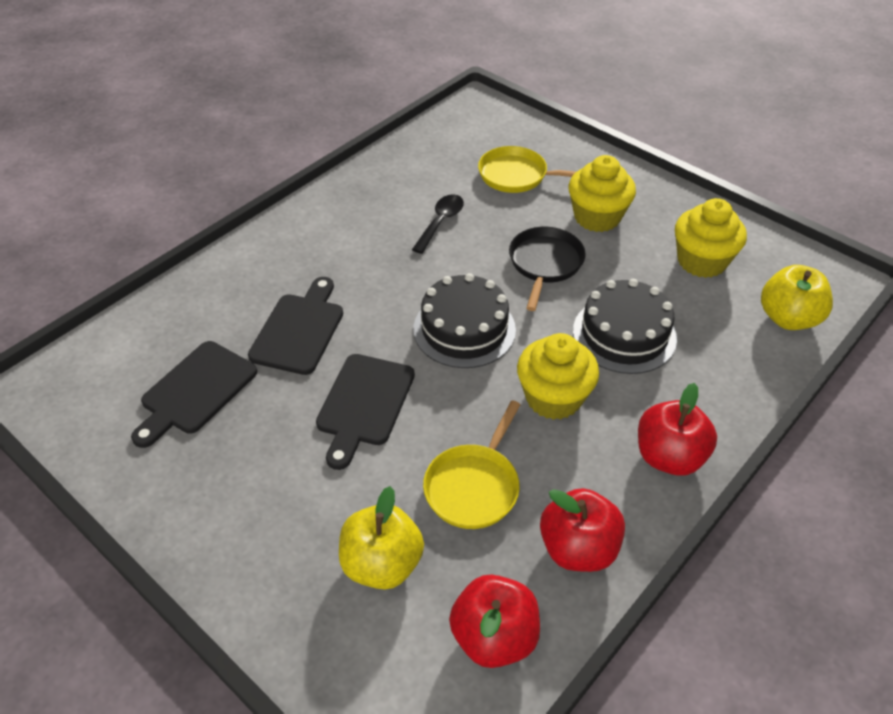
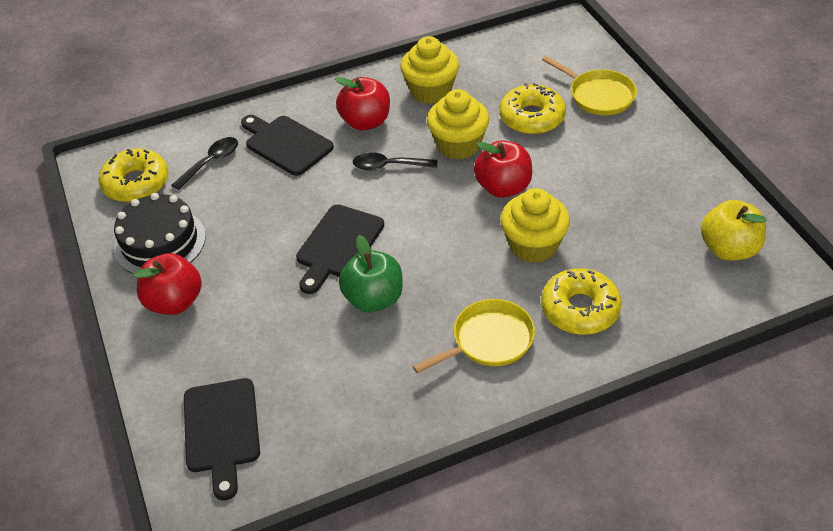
black cake: [413,273,516,368] [573,279,677,374] = 2 -> [114,193,206,274] = 1
black pan: [509,227,586,311] = 1 -> none = 0
black spoon: [412,194,464,254] = 1 -> [172,137,238,190] [353,152,437,171] = 2
green apple: none = 0 -> [339,235,403,312] = 1
yellow apple: [339,486,424,590] [761,265,833,330] = 2 -> [701,200,766,261] = 1
yellow donut: none = 0 -> [99,149,169,202] [500,83,566,134] [541,268,622,335] = 3

